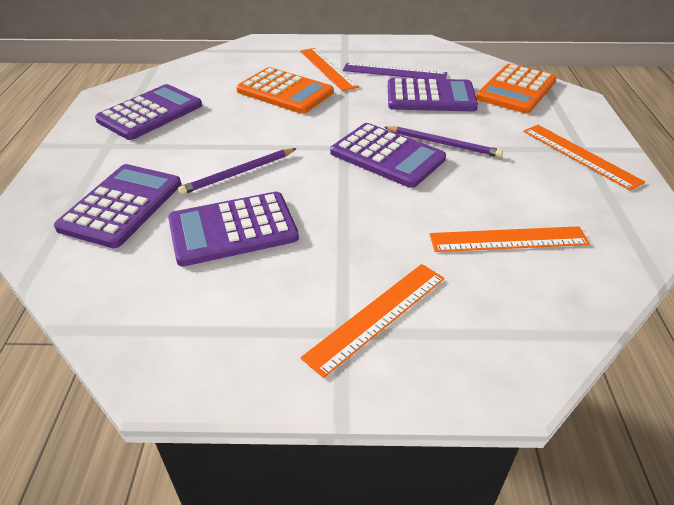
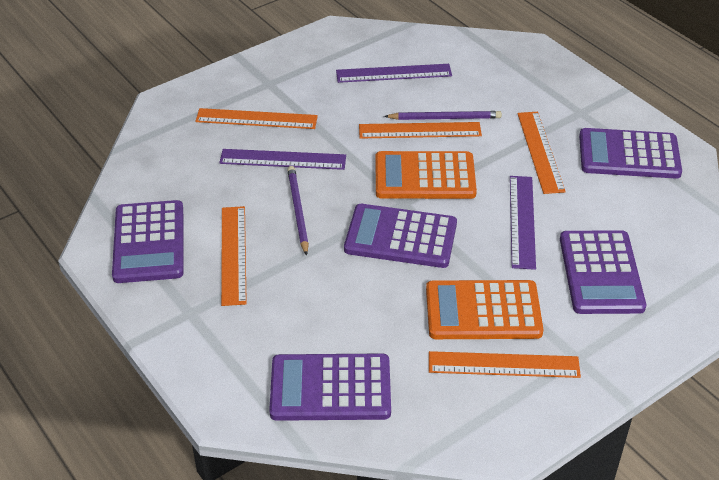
orange ruler: [300,48,359,91] [301,264,444,378] [430,226,590,252] [523,125,645,191] = 4 -> [195,108,318,129] [221,206,247,306] [359,122,482,139] [429,351,581,378] [517,112,566,194] = 5
purple ruler: [343,63,447,79] = 1 -> [219,149,346,170] [336,64,452,83] [510,176,536,270] = 3

